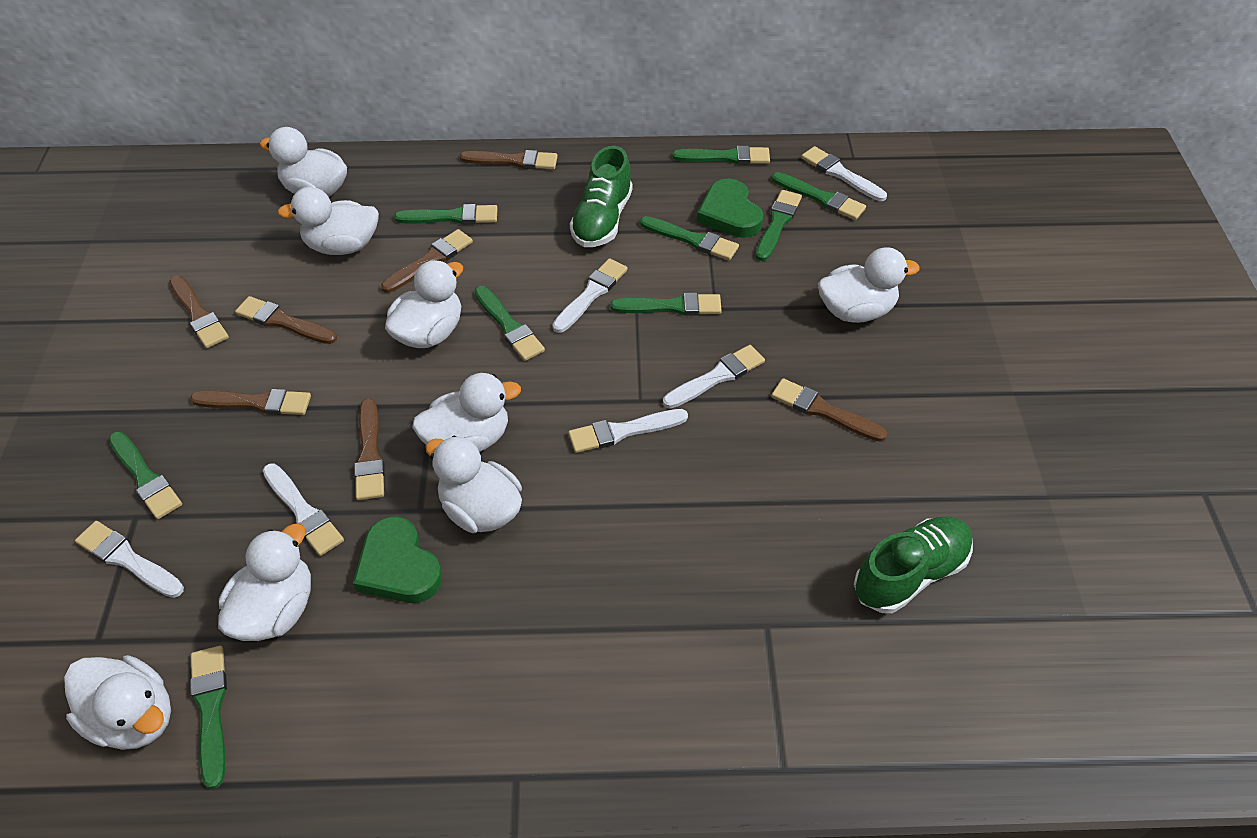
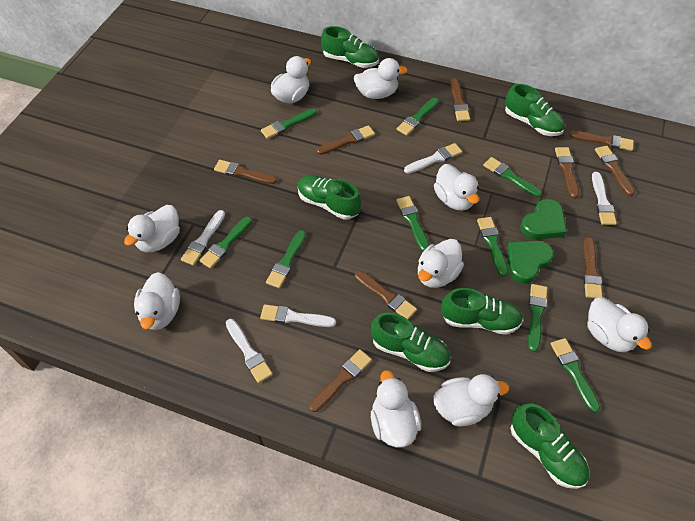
brown brush: [170,276,229,348] [190,389,311,415] [235,296,337,344] [354,398,385,500] [381,229,473,293] [460,150,558,169] [771,378,888,442] = 7 -> [214,160,277,184] [309,349,372,412] [316,125,375,155] [355,271,417,319] [450,78,470,121] [555,147,579,199] [569,131,634,151] [583,237,602,298] [595,146,635,196] = 9
green shoe: [570,146,633,247] [854,517,973,613] = 2 -> [298,175,361,220] [321,26,379,68] [371,312,451,372] [441,288,523,335] [505,84,565,136] [511,403,589,489] = 6
white brush: [75,521,184,598] [263,463,344,556] [552,258,628,333] [568,409,688,453] [663,345,765,409] [801,146,887,201] = 6 -> [181,210,225,266] [226,319,273,383] [260,304,336,327] [404,143,462,174] [592,172,617,225] = 5
white duck: [64,655,171,750] [218,524,311,641] [260,127,347,197] [277,187,379,255] [385,260,463,348] [412,373,521,452] [425,436,522,533] [818,247,920,323] = 8 -> [124,205,180,252] [134,272,180,330] [271,56,311,103] [353,58,408,99] [371,370,421,448] [418,239,464,288] [433,374,509,426] [434,164,479,211] [587,297,652,352] = 9

